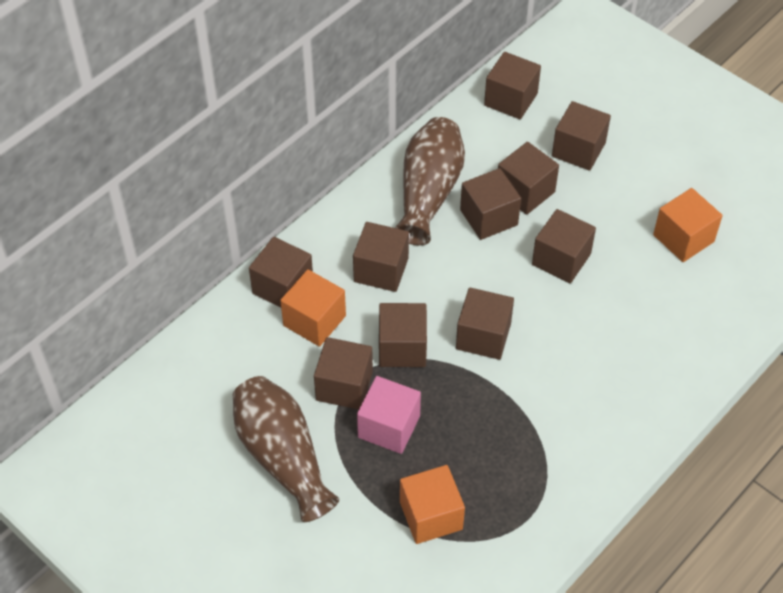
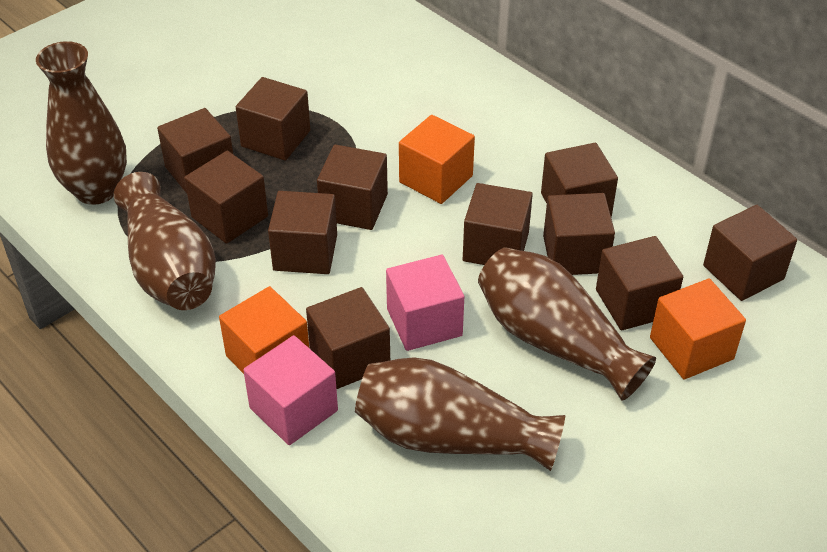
brown cube: [249,237,313,308] [314,337,373,410] [353,222,409,292] [379,303,427,367] [456,287,514,360] [460,168,521,240] [484,52,541,119] [498,142,559,215] [532,209,596,283] [552,101,611,171] = 10 -> [157,108,233,193] [184,151,268,244] [236,77,310,161] [268,191,337,274] [306,287,390,389] [317,144,388,230] [463,183,533,265] [541,143,618,217] [543,193,615,275] [596,236,683,331] [703,205,797,301] = 11
brown vase: [232,376,339,522] [395,117,465,245] = 2 -> [36,41,127,205] [114,172,216,310] [355,357,565,471] [478,248,656,401] = 4
pink cube: [357,376,421,454] = 1 -> [243,335,338,445] [386,255,464,351] = 2

